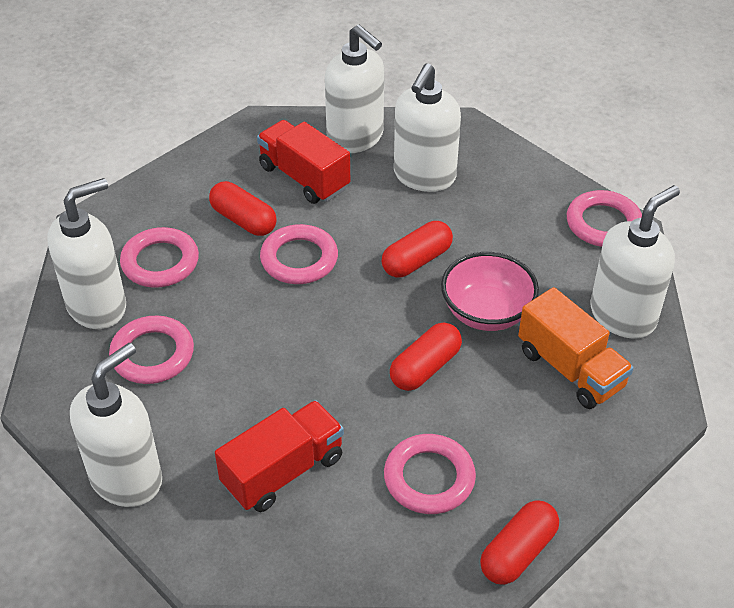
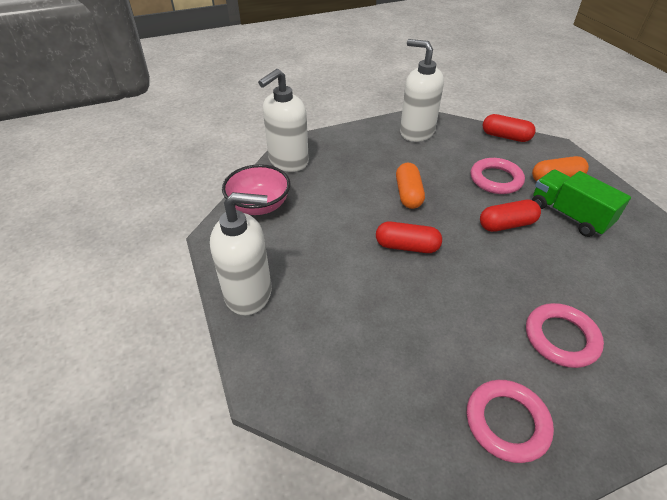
green truck: none = 0 -> [532,170,631,237] = 1
orange capsule: none = 0 -> [396,163,425,209] [532,156,589,181] = 2
orange truck: [518,287,634,409] = 1 -> none = 0
pink ring: [109,316,194,384] [120,227,199,288] [260,224,338,284] [384,434,476,514] [567,190,642,247] = 5 -> [467,380,554,463] [471,158,525,194] [526,303,604,368] = 3
red capsule: [209,181,276,236] [382,221,453,278] [390,323,462,391] [480,500,559,585] = 4 -> [376,222,442,253] [480,200,541,232] [483,114,536,142] = 3
red truck: [215,400,344,512] [257,120,350,204] = 2 -> none = 0
white soap dispenser: [47,178,126,329] [70,343,162,507] [325,25,384,153] [394,64,461,192] [590,185,680,339] = 5 -> [210,192,272,315] [258,69,309,172] [400,39,444,142] = 3

